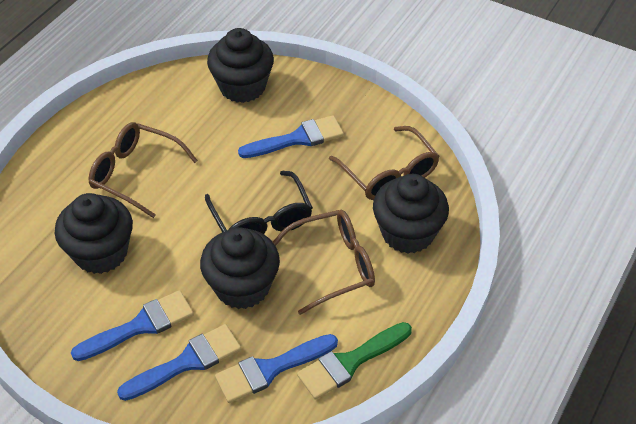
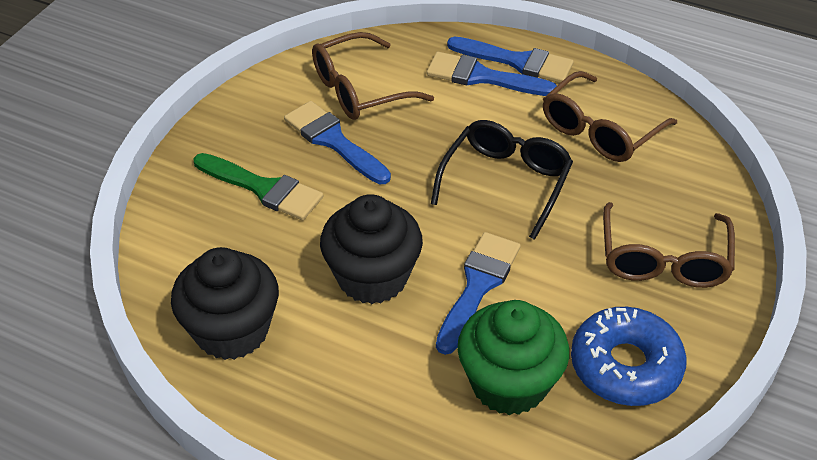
black cupcake: [55,193,133,274] [200,227,280,309] [207,28,274,103] [373,174,449,254] = 4 -> [171,247,279,360] [320,194,423,304] = 2
blue donut: none = 0 -> [571,307,687,406] = 1
green cupcake: none = 0 -> [457,300,569,415] = 1

